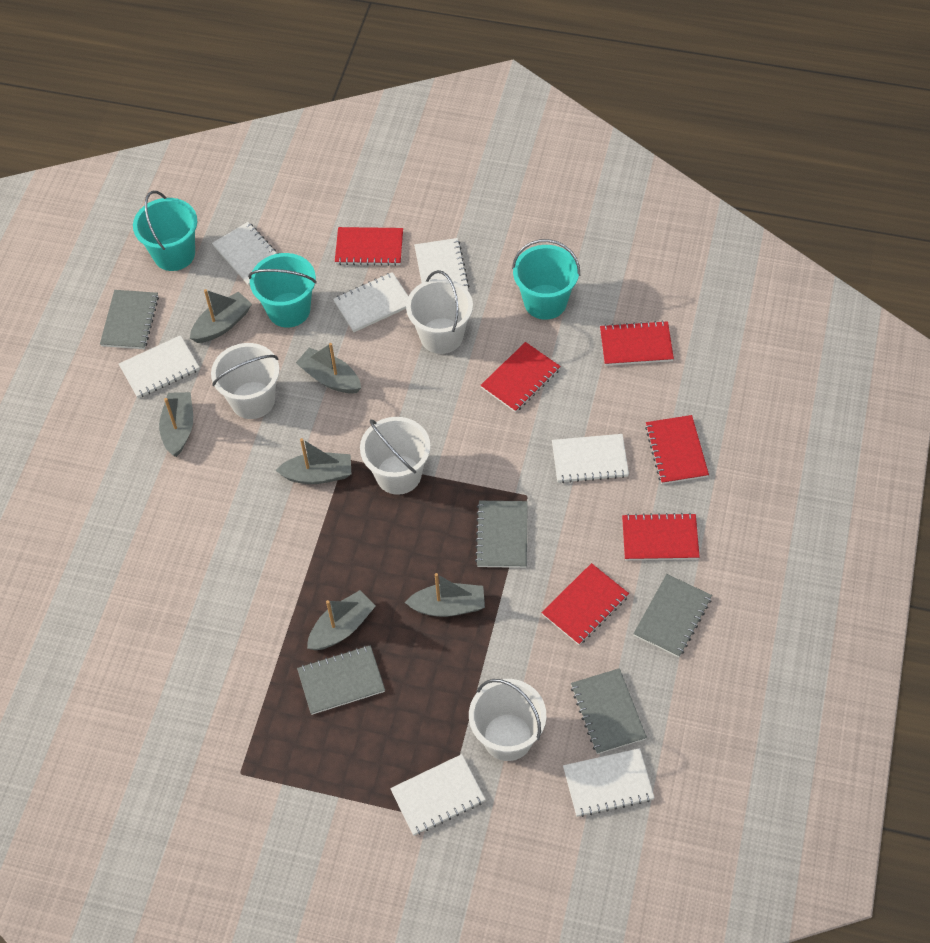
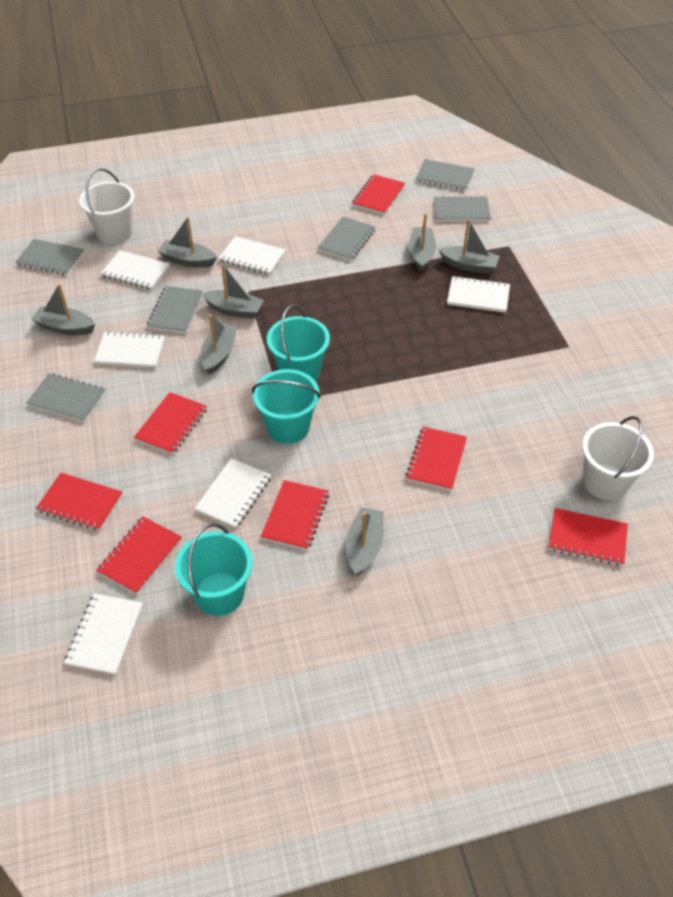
grey boat: [159,392,193,457] [190,289,252,343] [275,438,351,484] [296,343,361,393] [307,590,376,650] [404,573,485,617] = 6 -> [31,284,95,335] [158,217,217,267] [200,314,237,375] [202,263,264,319] [346,507,384,576] [409,213,436,272] [439,219,500,274] = 7
grey notebook: [100,290,159,349] [297,645,385,715] [475,501,528,568] [571,668,647,754] [633,574,712,657] = 5 -> [16,239,85,275] [26,373,106,422] [147,286,203,334] [318,217,375,261] [416,159,474,191] [434,196,491,222] = 6
red notebook: [335,227,403,266] [480,342,561,412] [541,563,629,645] [600,321,674,366] [622,513,700,560] [645,415,709,484] = 6 -> [36,473,123,531] [96,517,182,594] [134,392,207,455] [261,480,329,550] [352,174,405,215] [406,427,467,491] [548,508,628,566] = 7
white bucket: [211,343,280,419] [360,417,431,495] [406,270,473,354] [469,679,546,761] = 4 -> [79,168,135,244] [582,416,654,500] = 2
white notebook: [119,335,200,398] [212,222,279,286] [333,272,408,332] [390,754,486,836] [414,238,469,290] [552,434,629,483] [563,748,655,817] = 7 -> [64,593,143,675] [94,331,165,368] [100,250,170,290] [194,458,271,528] [218,236,286,275] [447,276,510,313] = 6

